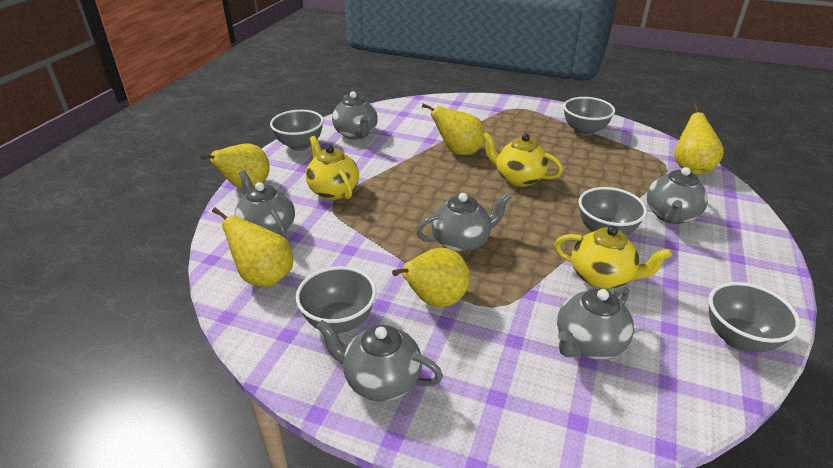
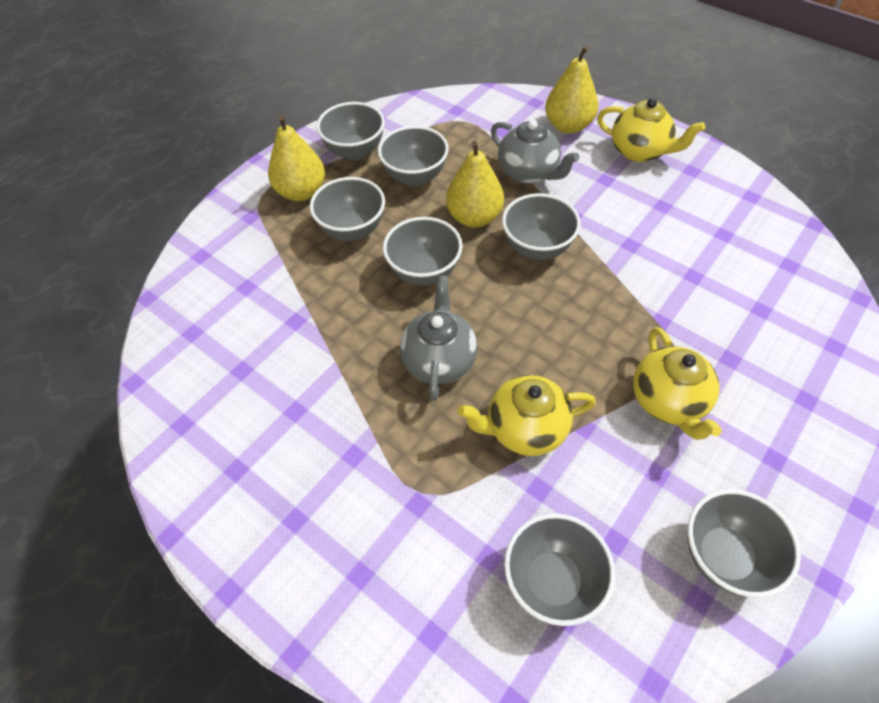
grey bowl: [270,110,324,151] [296,266,376,333] [563,97,615,136] [578,187,647,235] [709,282,800,352] = 5 -> [310,177,385,241] [316,102,385,160] [378,126,449,186] [383,217,463,285] [502,193,581,260] [504,513,615,626] [688,489,801,598] = 7
grey teapot: [235,170,295,239] [316,320,443,401] [332,91,378,140] [416,192,511,253] [557,286,634,359] [647,167,708,224] = 6 -> [400,275,477,401] [491,120,579,184] = 2
yellow pear: [201,143,270,189] [212,207,293,287] [392,248,470,308] [422,104,485,155] [674,103,724,175] = 5 -> [268,115,325,201] [446,141,504,228] [545,46,598,133] = 3

